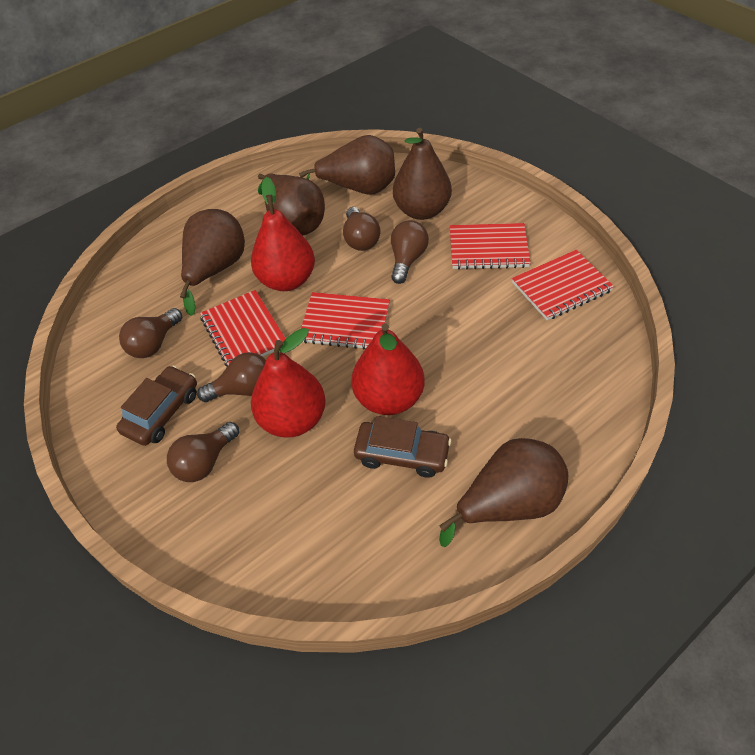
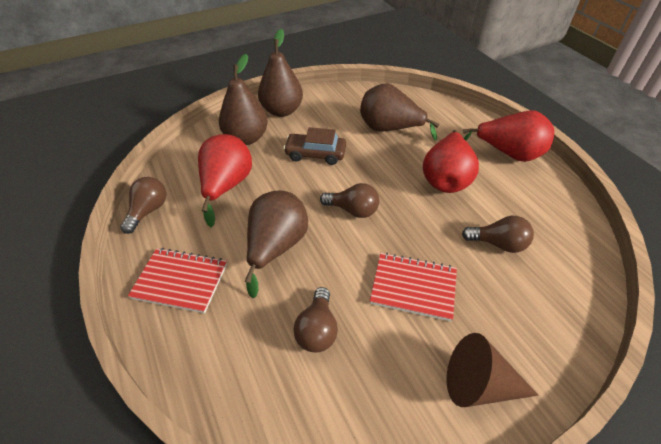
brown car: [116,365,197,446] [354,416,452,478] = 2 -> [283,127,346,165] = 1
brown cone: none = 0 -> [447,333,538,407] = 1
brown light bulb: [119,308,182,358] [167,422,239,482] [197,352,266,402] [343,207,380,251] [391,220,429,284] = 5 -> [120,177,166,234] [293,287,338,352] [320,183,379,218] [462,216,534,253] = 4
brown pear: [180,209,245,316] [258,173,325,236] [299,135,395,195] [393,128,452,220] [439,438,568,547] = 5 -> [219,54,268,145] [244,190,308,298] [258,29,303,117] [360,83,439,140] = 4
red notebook: [200,290,286,367] [301,292,390,349] [450,223,531,270] [512,250,614,320] = 4 -> [128,248,227,313] [370,253,457,321] = 2

